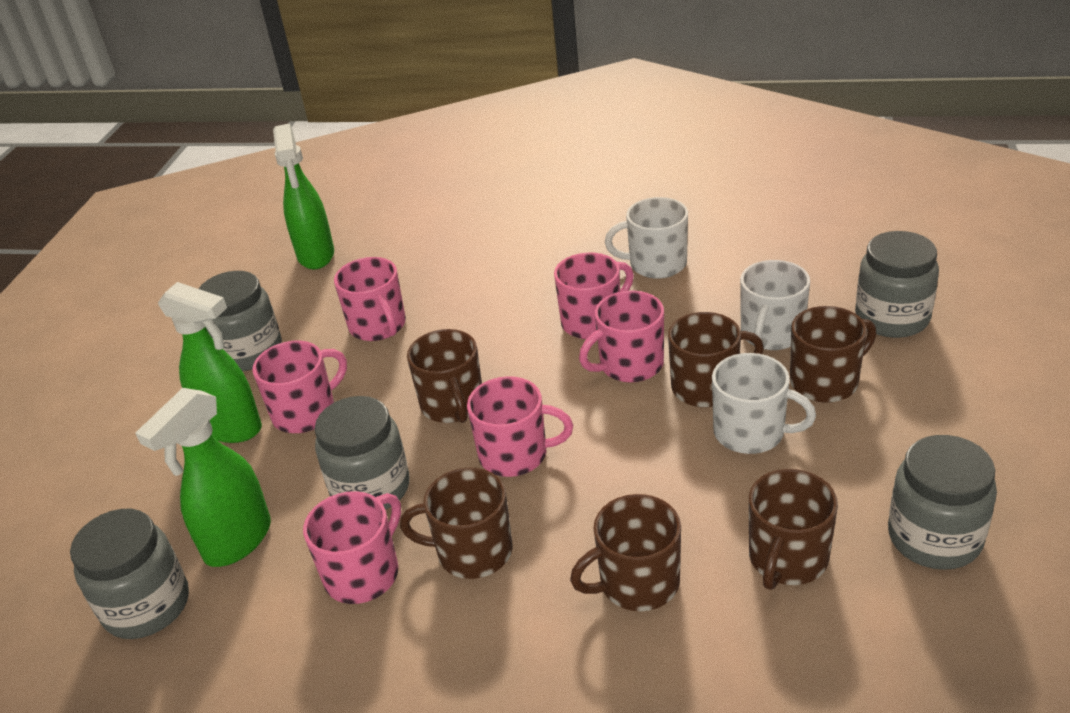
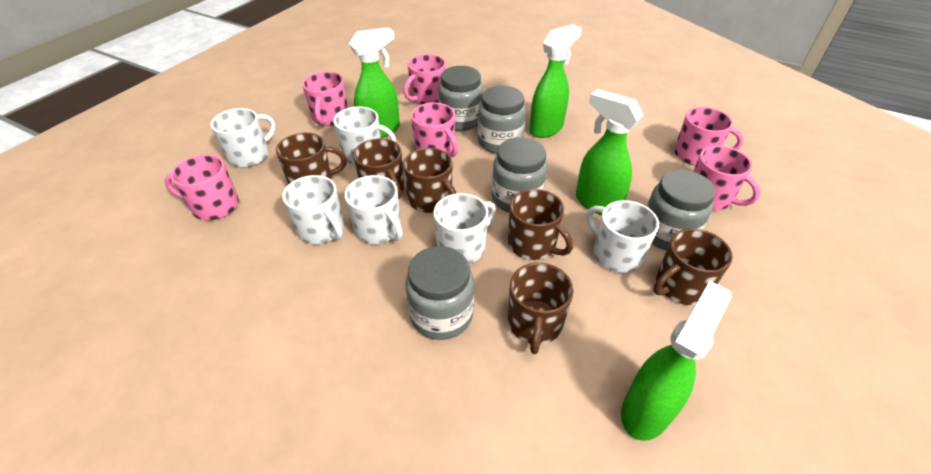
green spray bottle: [135,388,271,567] [158,282,262,443] [273,123,334,269] = 3 -> [349,27,400,138] [529,24,581,138] [576,89,643,215] [621,281,731,441] = 4
white mug: [605,197,688,279] [712,353,816,454] [740,260,810,350] = 3 -> [211,108,276,167] [282,175,344,244] [333,106,396,165] [345,175,403,244] [433,193,496,264] [587,200,659,273] = 6

